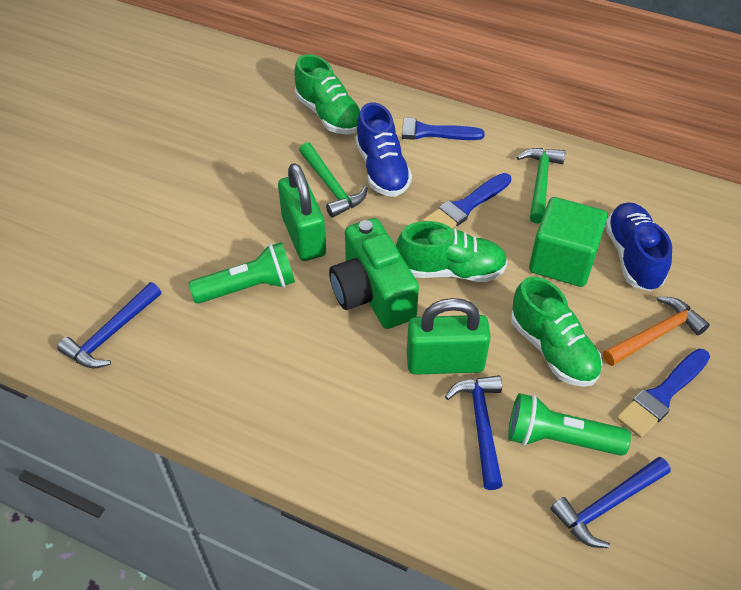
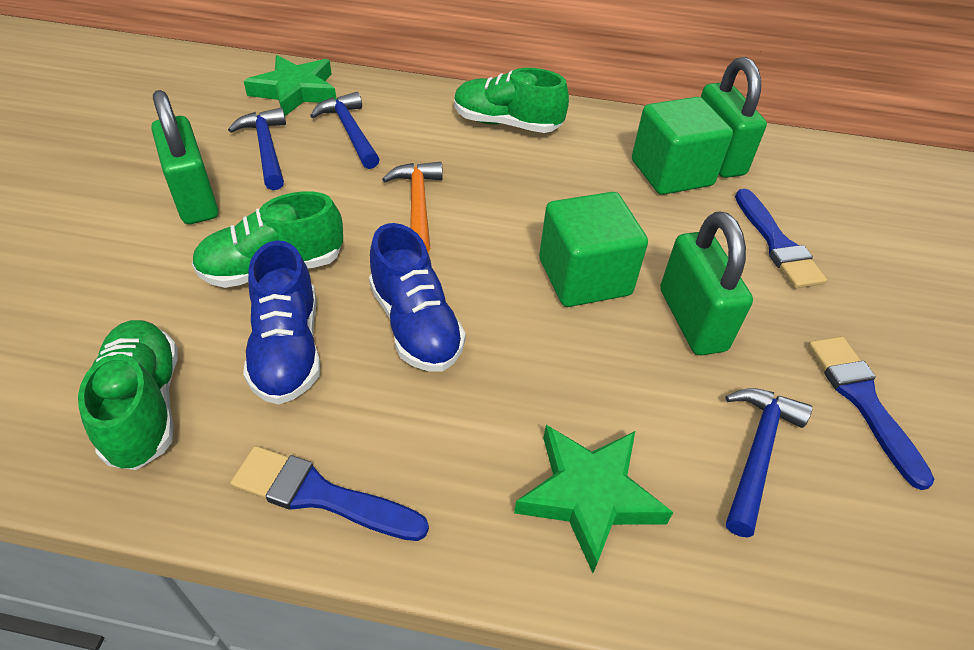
green camera: [329,218,419,329] = 1 -> none = 0
green cube: [529,197,607,287] = 1 -> [539,192,648,307] [632,97,733,195] = 2
green flashlight: [189,242,295,304] [508,393,631,456] = 2 -> none = 0
green hammer: [299,142,367,218] [517,148,565,224] = 2 -> none = 0
green padlock: [278,163,326,261] [407,298,491,375] = 2 -> [151,90,218,224] [660,211,753,355] [701,57,767,178] = 3
green star: none = 0 -> [244,55,337,116] [514,425,673,573] = 2

